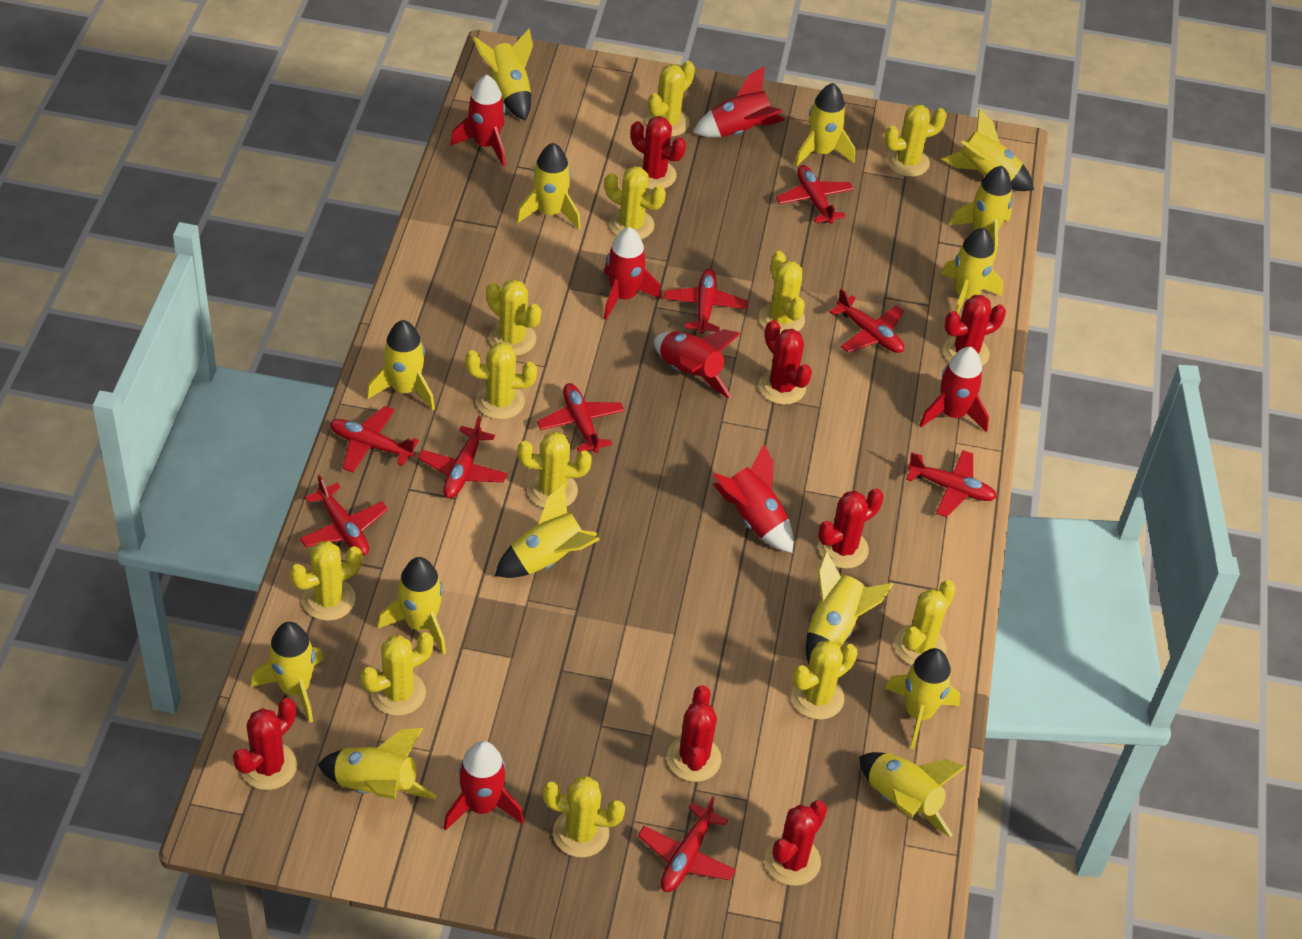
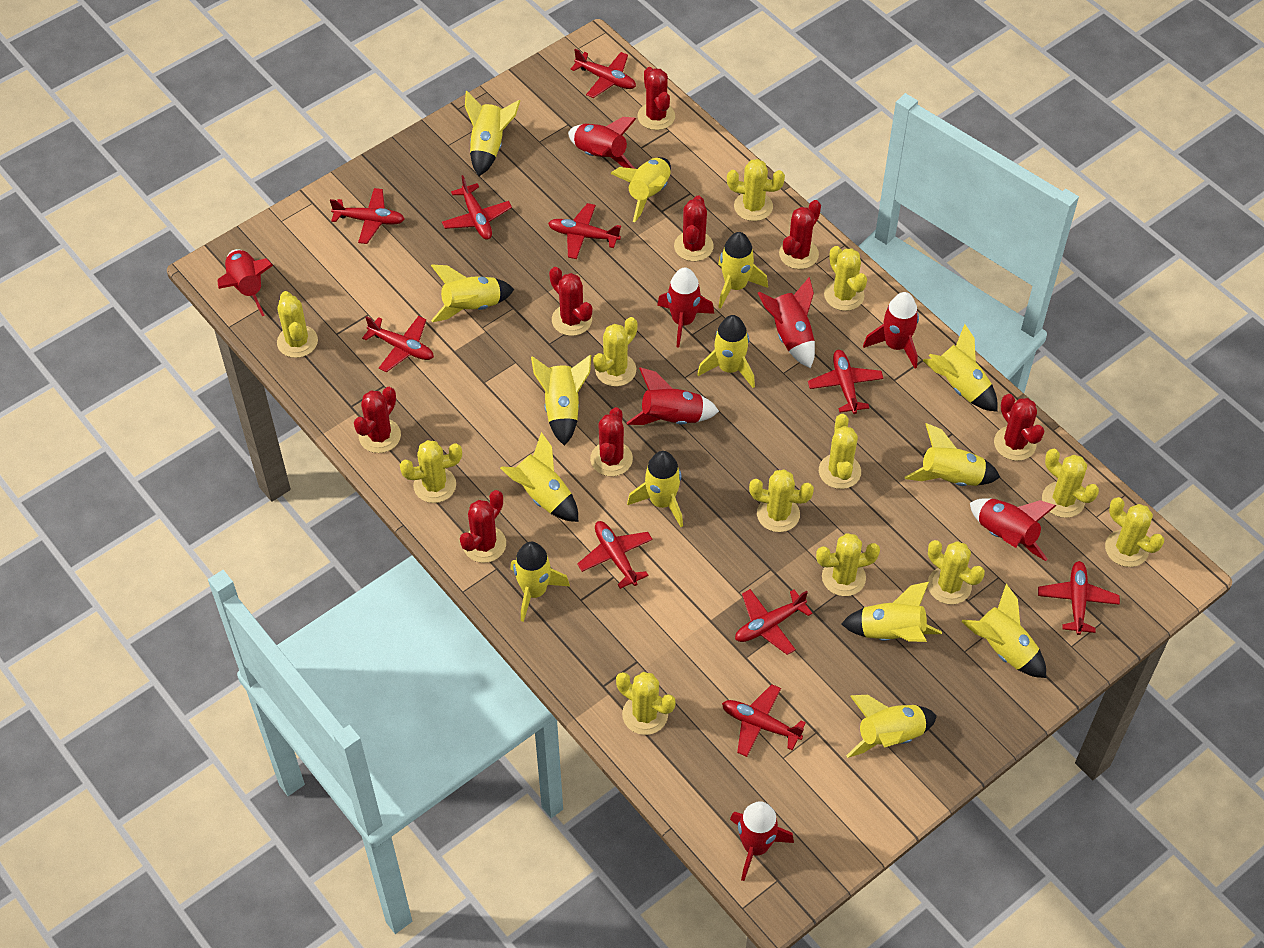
red cactus: [233,698,297,790] [631,116,686,190] [667,685,722,782] [759,320,812,405] [765,800,827,886] [818,489,883,569] [943,295,1006,366] = 7 -> [354,387,401,453] [460,490,506,563] [549,267,592,336] [590,407,633,476] [637,67,675,130] [674,195,714,261] [779,200,821,269] [994,394,1045,461] = 8
red plane: [300,475,388,555] [330,406,419,472] [418,415,507,498] [537,383,625,453] [638,796,736,892] [664,269,748,334] [776,165,854,224] [829,289,904,353] [906,450,997,518] = 9 -> [330,188,404,244] [362,316,434,372] [442,175,512,240] [548,203,621,259] [570,49,636,98] [577,521,653,589] [722,684,806,757] [735,589,813,655] [808,350,884,414] [1038,561,1120,635] = 10
red rocket: [443,741,524,831] [450,75,506,167] [603,227,661,320] [654,329,740,399] [693,66,785,137] [713,444,794,553] [919,347,989,432] = 7 -> [217,249,273,316] [568,117,637,169] [626,367,719,425] [657,267,714,348] [730,801,794,881] [758,277,815,368] [863,292,919,369] [970,498,1057,561] = 8

